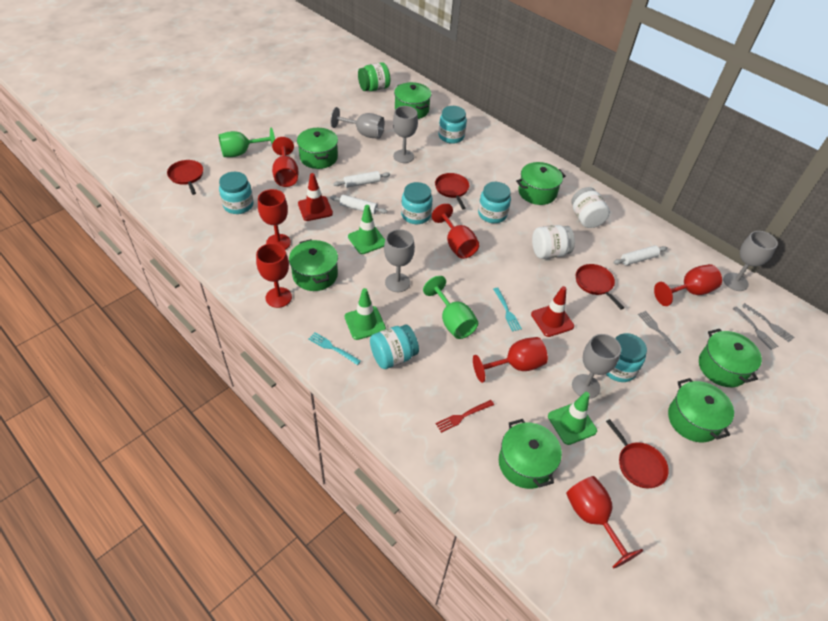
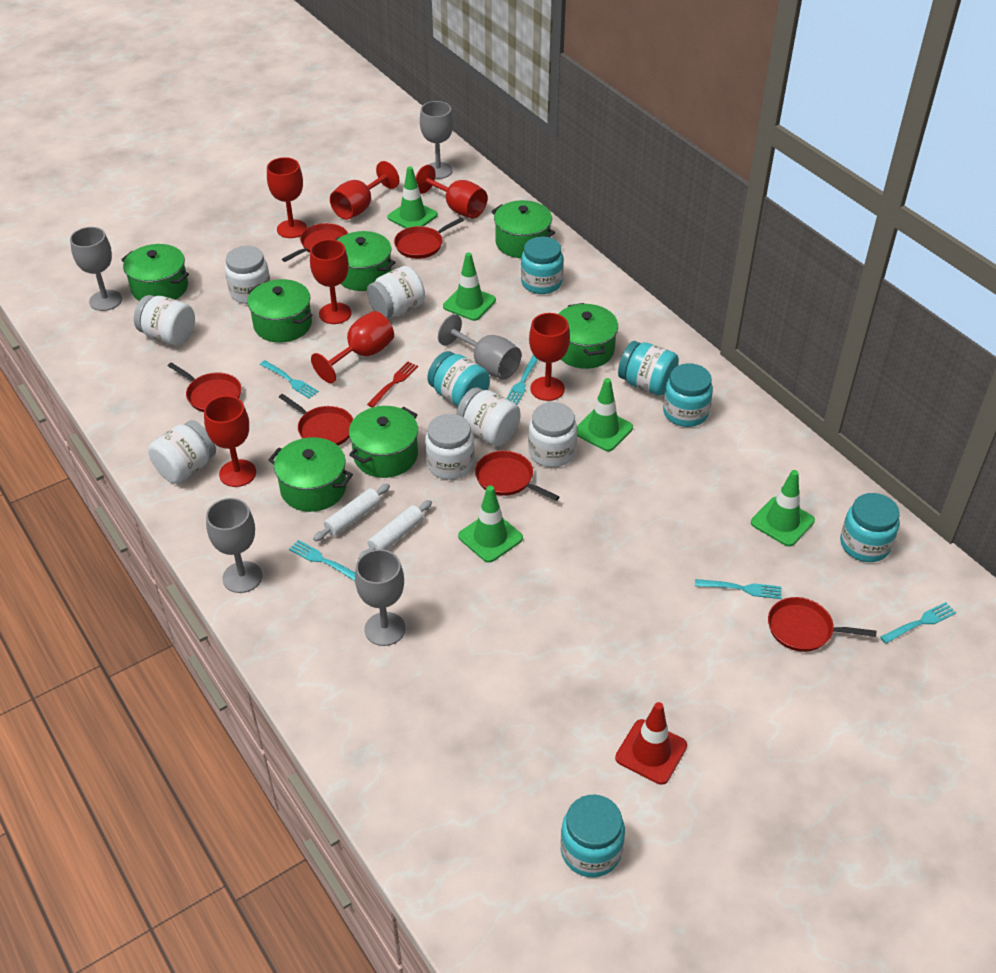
green goblet: [218,127,275,157] [423,276,478,339] = 2 -> none = 0
green jar: [358,62,390,91] = 1 -> none = 0
green traffic cone: [345,288,386,340] [348,205,385,254] [548,392,597,445] = 3 -> [387,167,438,228] [443,252,496,321] [458,485,523,563] [577,378,633,451] [751,470,815,547] = 5
grey fork: [638,311,681,355] [733,306,778,350] [742,303,794,342] = 3 -> none = 0
red pan: [167,160,203,195] [435,173,469,209] [576,264,624,310] [606,419,669,488] = 4 -> [168,362,241,412] [279,394,353,446] [282,223,348,262] [394,217,464,259] [475,450,559,501] [768,597,876,652] = 6
red traffic cone: [298,173,333,221] [531,286,574,337] = 2 -> [615,702,687,785] = 1
turquoise fork: [309,332,361,365] [493,288,522,332] = 2 -> [260,360,319,399] [289,540,355,581] [506,355,538,405] [695,579,781,599] [880,602,956,644] = 5
white jar: [532,225,575,259] [571,187,610,228] = 2 -> [134,295,195,346] [148,420,216,484] [225,246,270,304] [367,266,425,318] [425,414,474,480] [456,387,521,447] [528,402,577,467] = 7
white rolling pin: [330,195,387,214] [334,171,390,188] [613,245,667,265] = 3 -> [313,484,390,541] [358,500,432,559] = 2

